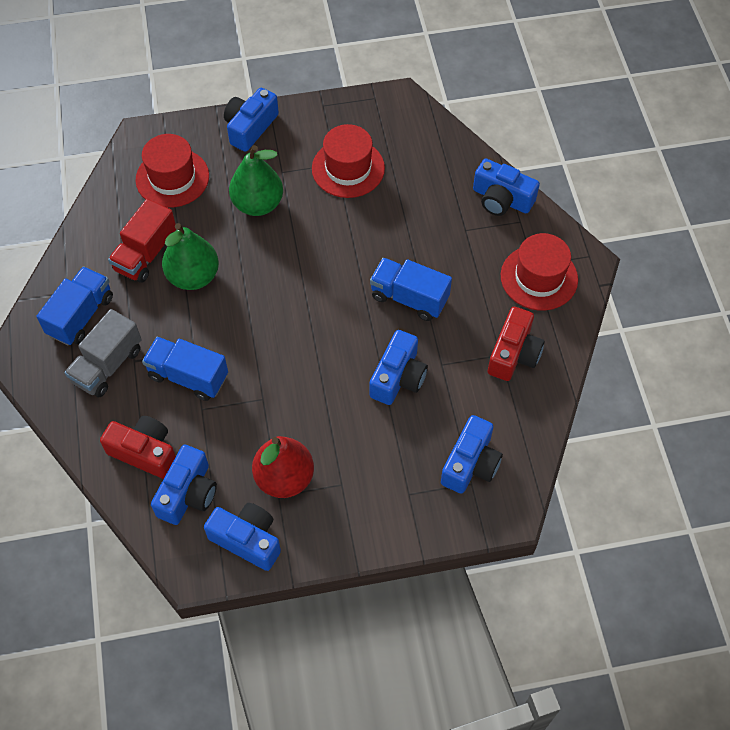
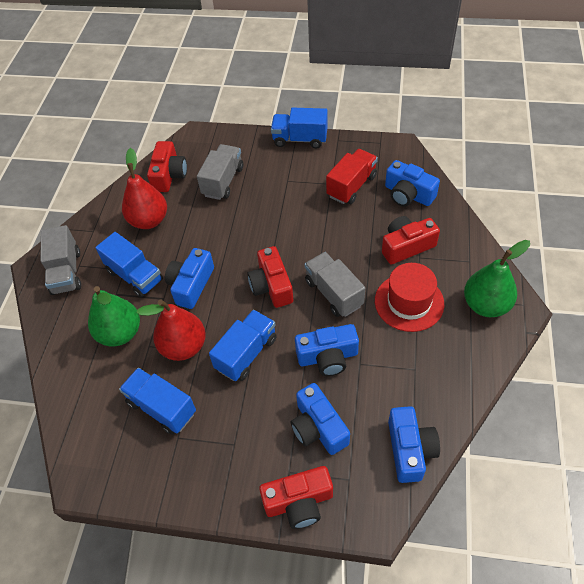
blue camera: [151,444,217,525] [204,503,281,571] [224,88,279,152] [369,330,428,405] [441,415,503,494] [473,159,540,216] = 6 -> [165,248,214,309] [291,383,350,455] [295,324,359,376] [385,160,440,207] [388,406,440,483] = 5
blue truck: [36,266,113,346] [142,337,228,401] [370,258,452,321] = 3 -> [95,232,163,298] [119,368,196,435] [209,310,277,381] [271,107,328,148] = 4
grey truck: [64,309,142,397] = 1 -> [40,225,81,295] [197,144,243,200] [305,252,365,317] = 3
red camera: [100,416,176,479] [488,307,545,381] = 2 -> [147,141,187,192] [247,246,293,308] [259,466,333,529] [382,216,440,264] = 4
red hat: [135,134,209,208] [312,124,385,198] [501,233,578,311] = 3 -> [375,263,444,332] = 1
red pear: [252,436,314,498] = 1 -> [122,148,167,229] [136,299,206,361] = 2

